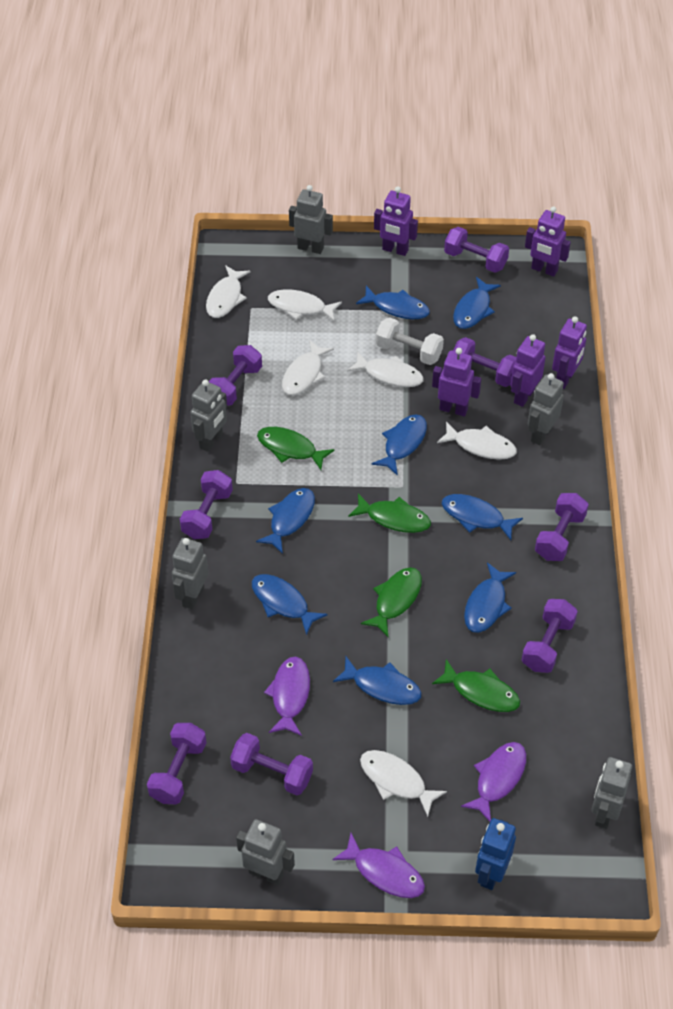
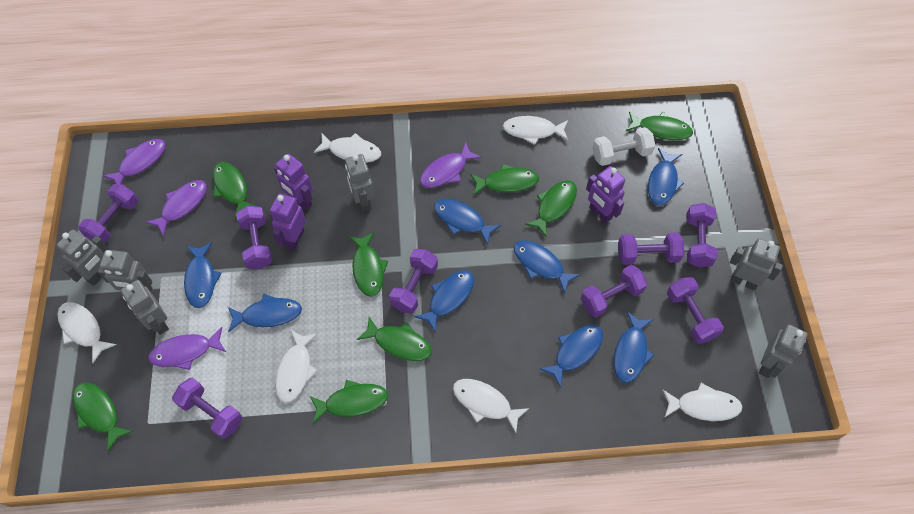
blue robot: [475,818,516,890] = 1 -> none = 0
green fish: [257,427,335,470] [348,494,431,533] [361,567,422,637] [432,659,520,712] = 4 -> [73,383,133,451] [213,162,255,219] [309,380,388,424] [349,232,388,297] [357,317,432,361] [470,164,539,195] [525,180,577,237] [626,112,693,140] = 8
purple fish: [264,656,310,736] [332,833,425,898] [461,742,526,822] = 3 -> [103,139,165,184] [145,180,207,236] [148,327,226,370] [420,142,482,188] = 4
purple robot: [374,187,418,256] [432,348,481,416] [510,334,546,407] [525,206,571,277] [552,316,587,389] = 5 -> [270,193,306,250] [274,154,313,210] [586,166,625,223] = 3

